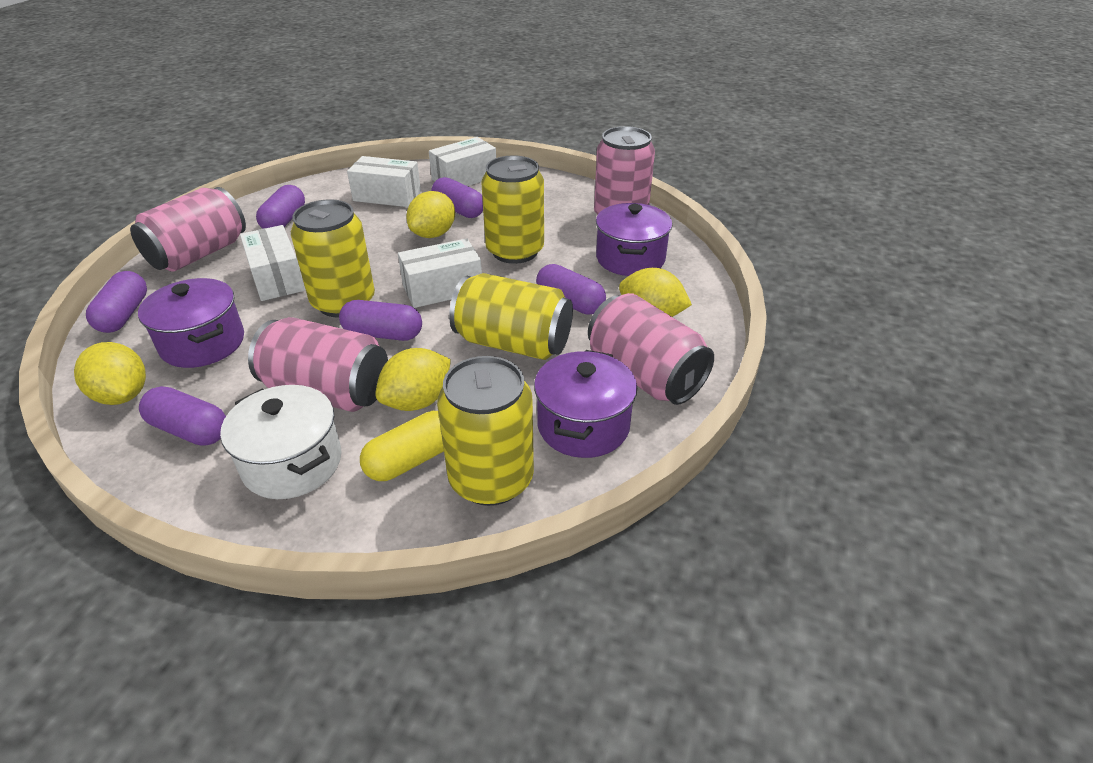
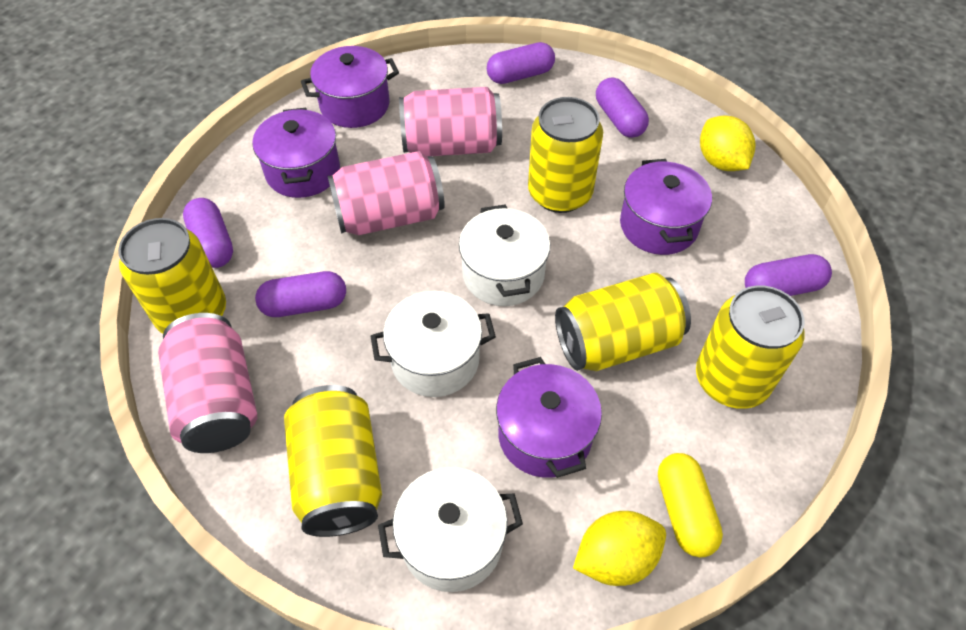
pink can: [130,187,246,272] [248,317,388,412] [588,293,714,405] [594,126,655,215] = 4 -> [158,313,257,453] [327,151,445,235] [399,87,502,157] = 3
purple capsule: [86,271,147,333] [139,386,226,446] [256,185,305,229] [339,300,422,341] [431,177,483,218] [536,264,606,315] = 6 -> [183,198,233,268] [255,271,346,317] [487,42,555,84] [596,77,649,138] [745,254,832,296] = 5
purple pot: [138,278,244,368] [534,350,637,458] [596,203,672,276] = 3 -> [252,108,340,198] [301,46,399,128] [496,357,602,478] [620,159,712,255] = 4
white box: [240,225,305,301] [347,156,421,207] [398,238,482,308] [429,137,496,186] = 4 -> none = 0
white pot: [220,385,342,499] = 1 -> [371,291,496,397] [378,467,523,592] [459,204,550,306] = 3
yellow can: [291,199,375,318] [437,356,534,506] [449,273,573,360] [481,156,544,264] = 4 -> [118,218,226,334] [284,385,382,537] [528,97,603,213] [555,273,691,371] [696,285,805,409] = 5
yellow lemon: [74,342,146,405] [375,348,451,411] [406,191,455,238] [619,268,692,317] = 4 -> [573,511,666,586] [700,116,755,171] = 2

